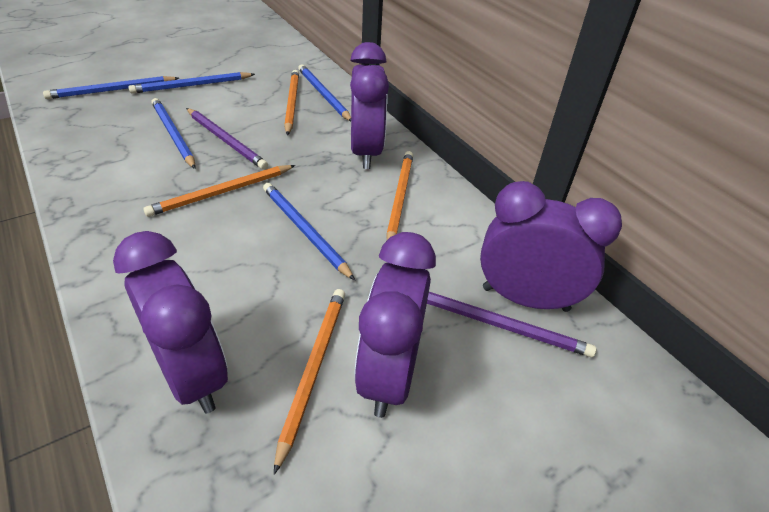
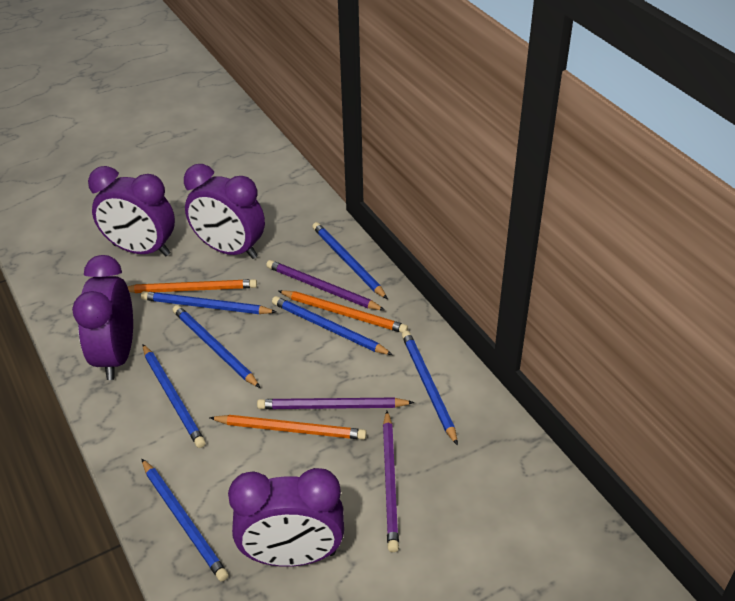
blue pencil: [43,76,179,99] [128,72,255,94] [151,98,196,169] [263,183,355,280] [298,64,351,121] = 5 -> [141,291,277,314] [142,459,229,581] [143,344,206,448] [173,305,260,388] [272,296,393,355] [312,222,388,299] [402,331,458,446] = 7
orange pencil: [143,165,296,217] [274,289,345,475] [284,70,299,135] [386,151,413,240] = 4 -> [127,279,257,293] [209,415,367,440] [279,290,408,333] = 3
purple pencil: [186,108,268,170] [427,292,596,357] = 2 -> [257,398,414,409] [266,260,385,311] [383,411,399,552] = 3

